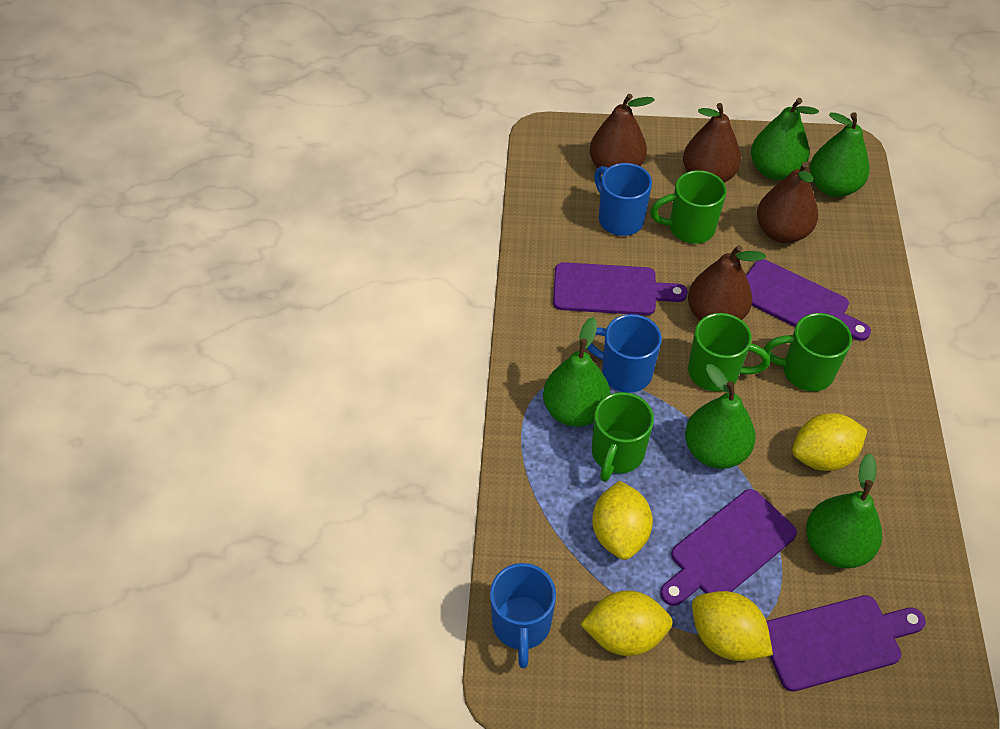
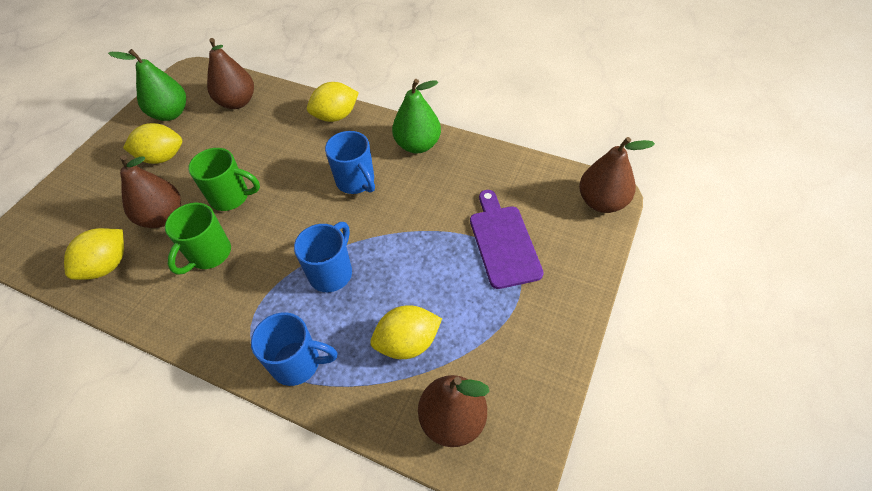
green mug: [592,392,654,482] [650,170,727,244] [688,313,770,391] [764,313,852,391] = 4 -> [165,203,231,275] [188,148,260,211] = 2
green pear: [543,317,611,427] [685,364,756,469] [751,98,819,180] [806,453,882,568] [810,112,870,197] = 5 -> [108,49,186,121] [392,79,441,153] = 2
purple cutting board: [553,262,688,315] [660,489,797,606] [746,259,871,341] [766,595,926,692] = 4 -> [470,190,544,289] = 1

